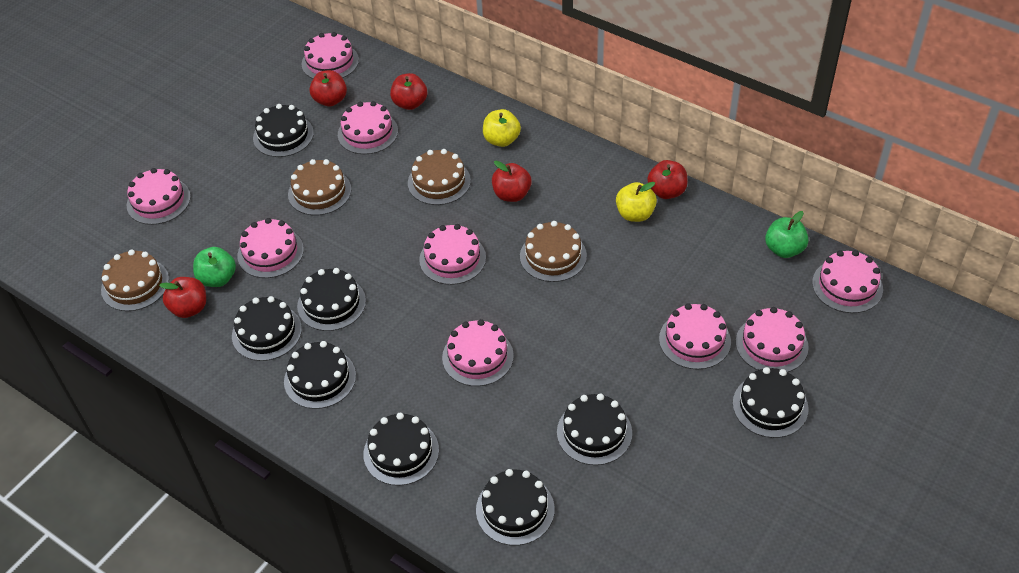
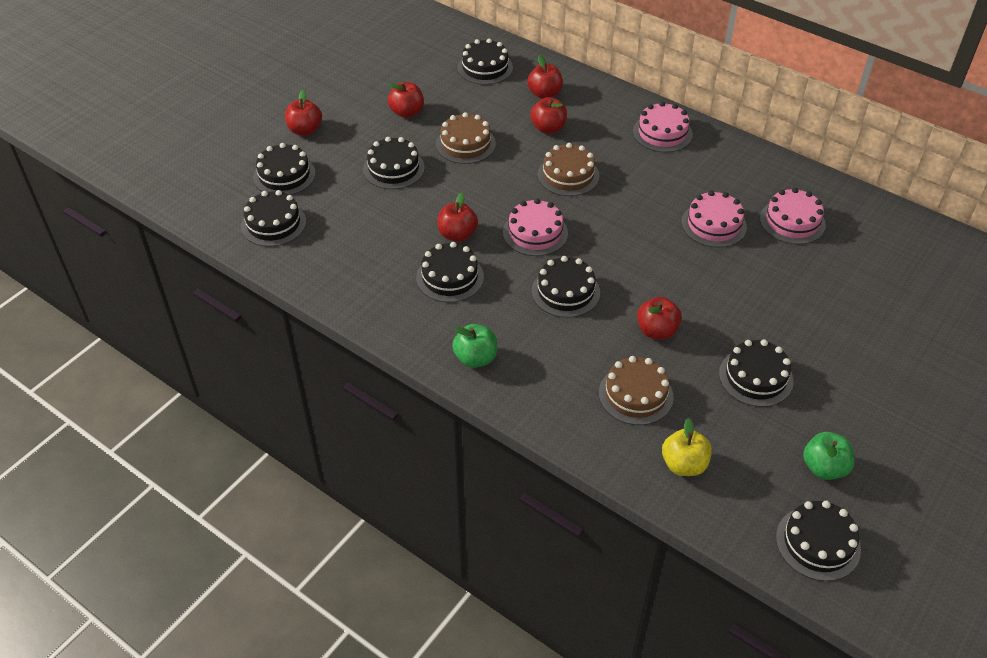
brown cake: [101,249,169,311] [288,159,351,215] [408,149,471,205] [520,221,587,282] = 4 -> [436,112,496,164] [538,143,599,196] [599,356,674,425] = 3
pink cake: [127,168,191,225] [238,218,304,278] [302,32,359,79] [338,101,398,154] [419,224,486,285] [442,319,514,386] [659,303,731,370] [736,307,809,372] [812,250,883,313] = 9 -> [503,199,568,256] [633,102,693,152] [682,191,747,248] [760,188,826,244] = 4
red apple: [159,277,206,318] [309,70,347,107] [390,73,427,110] [492,161,532,202] [647,160,688,199] = 5 -> [285,90,322,136] [388,82,424,118] [438,192,478,242] [527,55,563,99] [530,97,567,134] [637,297,682,340] = 6
yellow apple: [483,109,521,147] [616,182,657,222] = 2 -> [662,418,712,476] = 1

